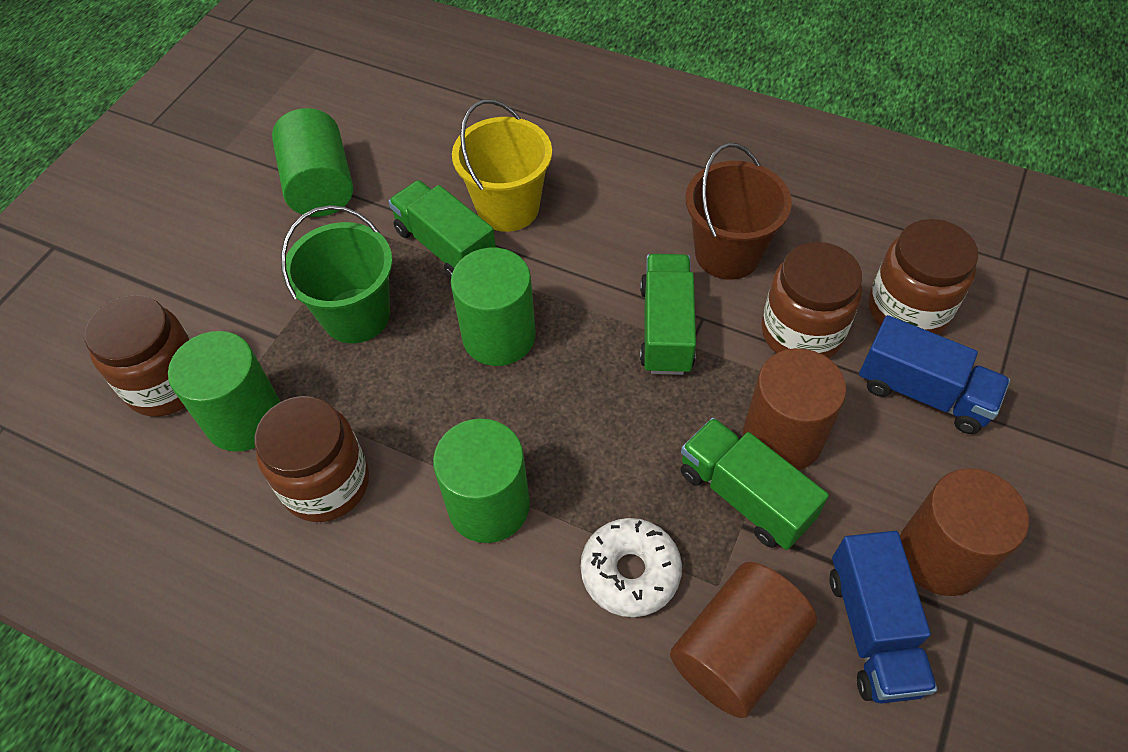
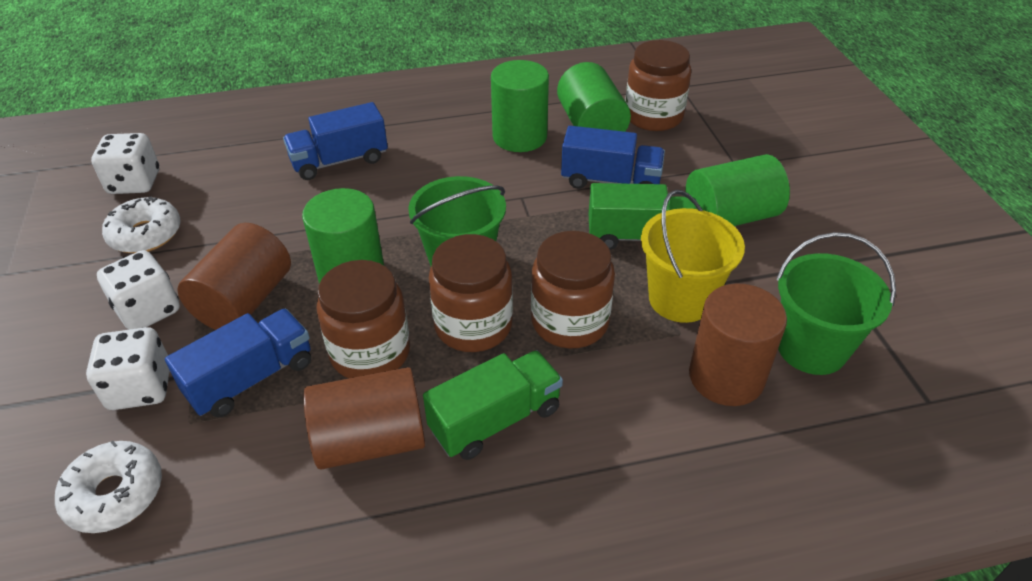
blue truck: [830,531,937,703] [859,315,1010,434] = 2 -> [165,309,311,418] [283,102,388,180] [561,126,665,189] = 3
brown bucket: [686,143,792,280] = 1 -> none = 0
green bucket: [281,205,393,343] = 1 -> [408,176,506,266] [776,232,896,375] = 2
green truck: [388,180,496,278] [640,254,696,375] [681,418,829,550] = 3 -> [423,350,563,460] [589,183,697,250] = 2
white dice: none = 0 -> [86,327,170,410] [91,133,159,194] [97,250,180,330] = 3
white donut: [581,518,682,617] = 1 -> [55,441,162,533] [102,197,181,253] = 2

